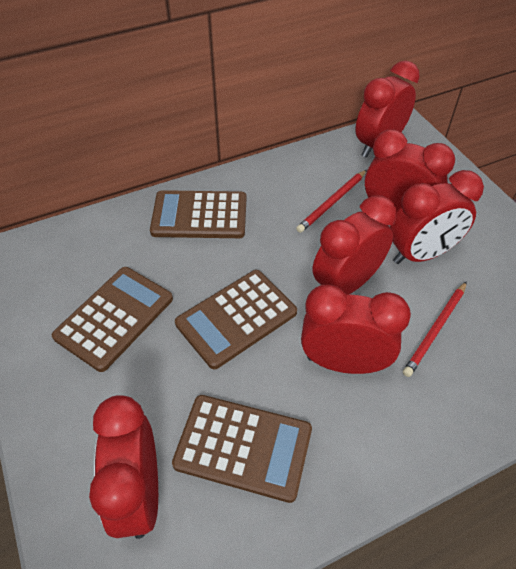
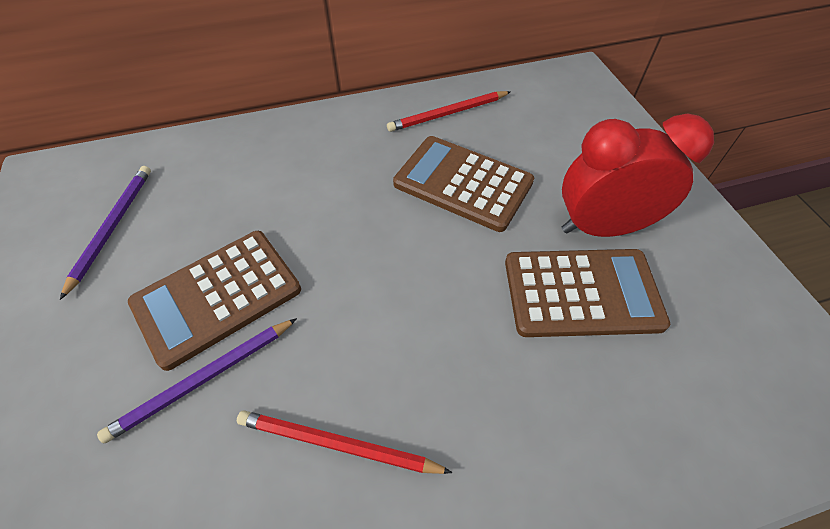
brown calculator: [52,267,173,372] [150,190,246,238] [172,395,312,503] [175,270,297,369] = 4 -> [128,231,301,371] [393,136,534,232] [505,249,670,337] = 3
purple pencil: none = 0 -> [60,166,151,300] [97,318,297,443] = 2
red clock: [89,395,158,539] [301,285,411,374] [312,195,396,295] [355,60,420,158] [365,129,455,213] [390,170,484,264] = 6 -> [562,113,714,237] = 1

